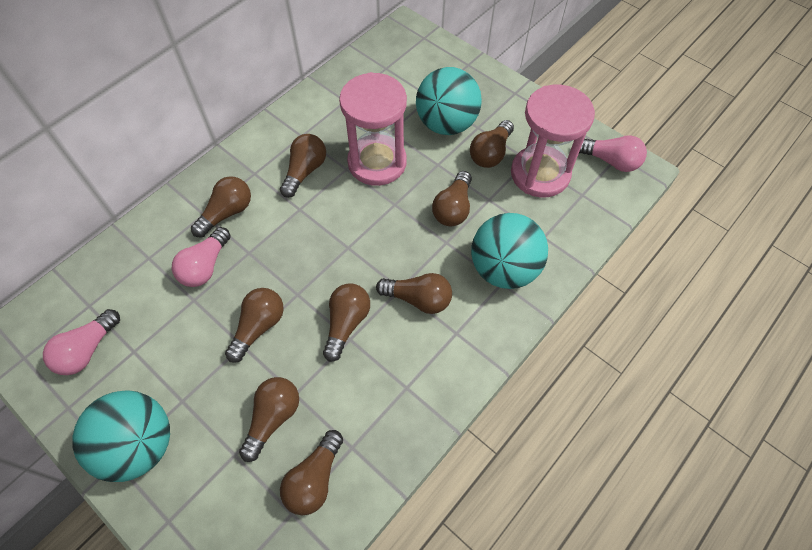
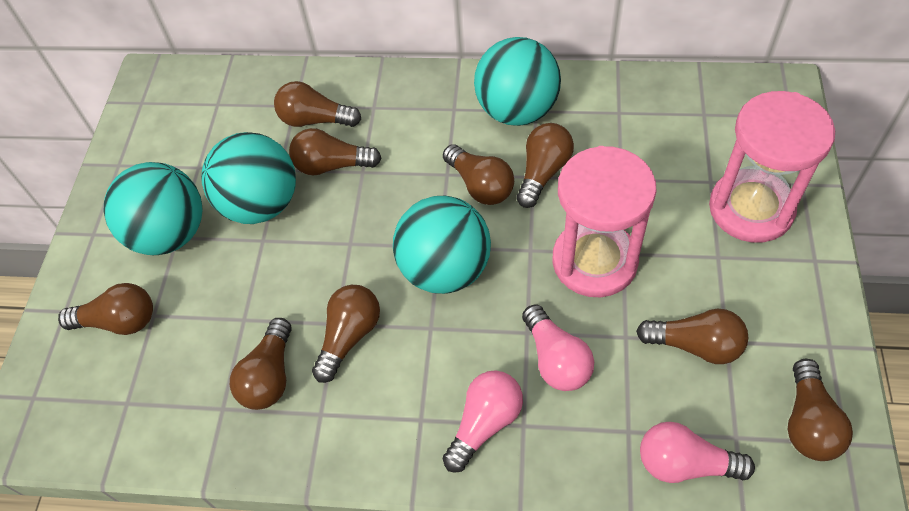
turquoise ball: [72,390,170,482] [416,67,482,135] [471,213,548,289] = 3 -> [104,162,202,255] [201,132,296,224] [393,196,491,294] [474,37,561,126] = 4

